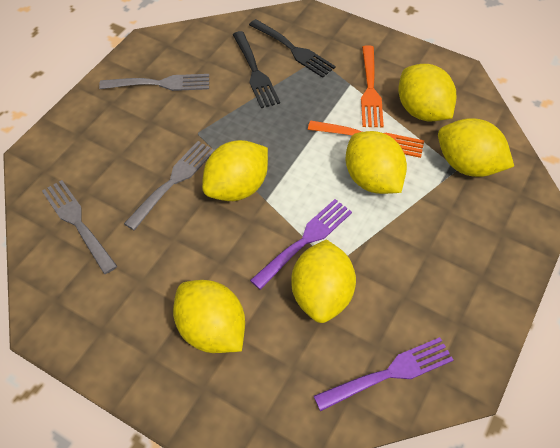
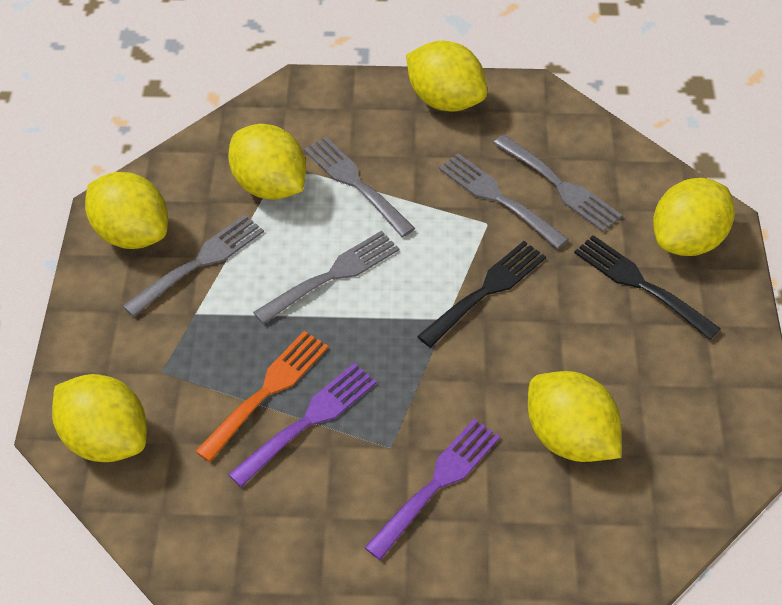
grey fork: [42,180,117,274] [99,74,209,91] [124,141,215,230] = 3 -> [123,215,264,317] [253,231,399,324] [304,136,415,237] [439,153,569,249] [493,135,622,232] = 5
orange fork: [308,120,424,158] [361,45,384,127] = 2 -> [195,331,329,462] = 1

